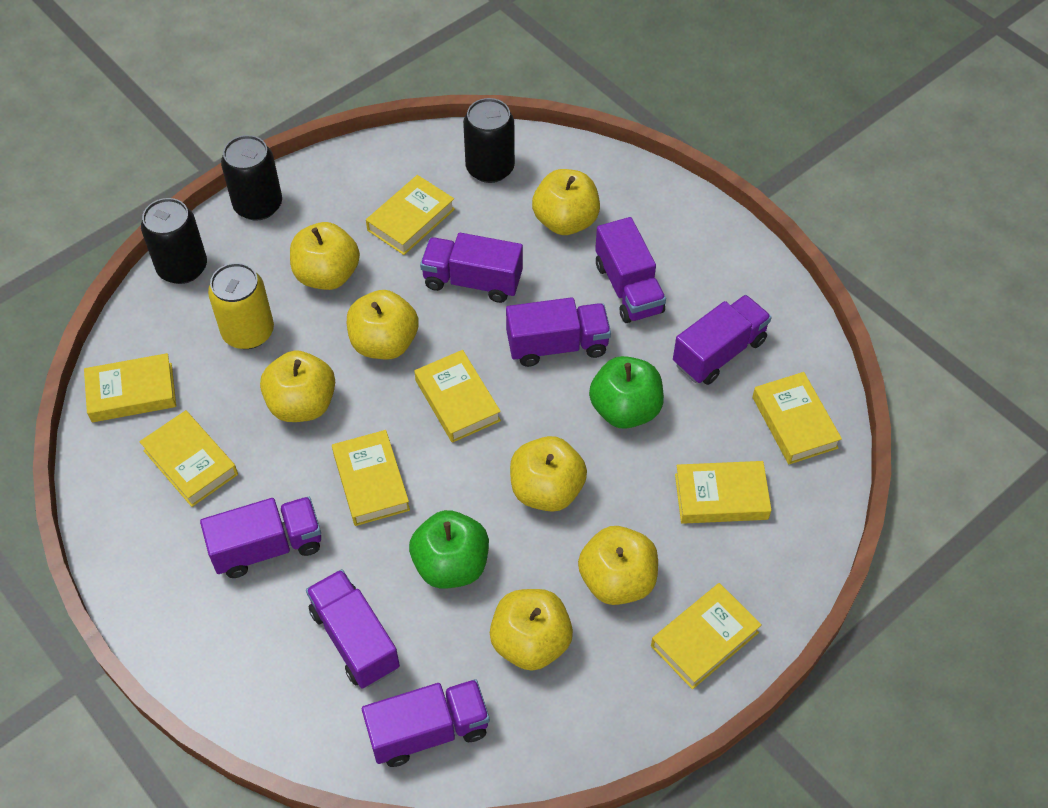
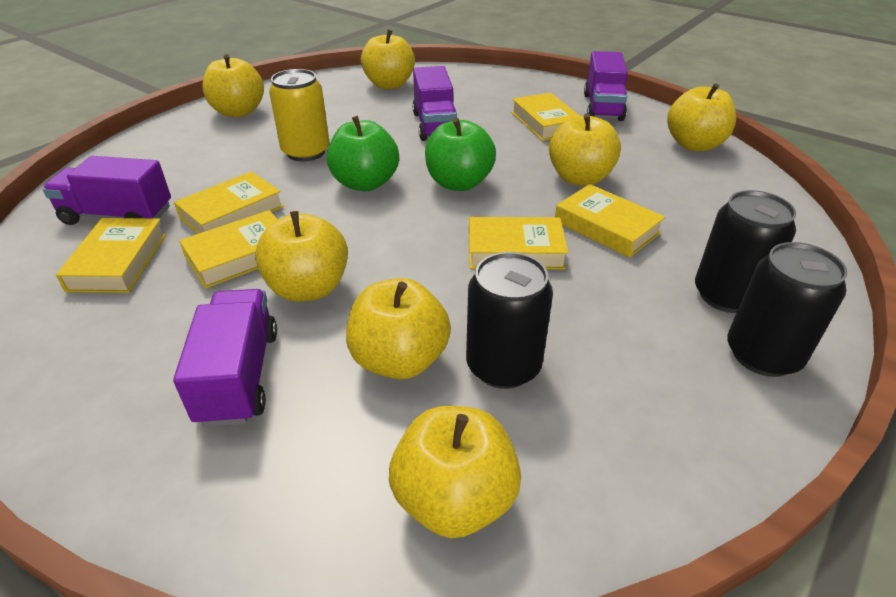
purple truck: [200,497,321,578] [306,569,400,689] [362,679,490,767] [420,233,523,303] [506,297,611,367] [595,217,666,323] [673,295,772,385] = 7 -> [42,156,171,225] [173,289,277,427] [412,66,457,141] [584,51,628,121] = 4
yellow book: [84,353,176,422] [139,410,238,507] [332,430,410,526] [366,175,455,255] [414,350,501,443] [651,583,762,689] [675,461,771,524] [752,372,842,464] = 8 -> [56,218,166,293] [174,171,284,234] [179,210,278,289] [469,217,568,270] [511,93,580,141] [555,184,665,258] = 6

